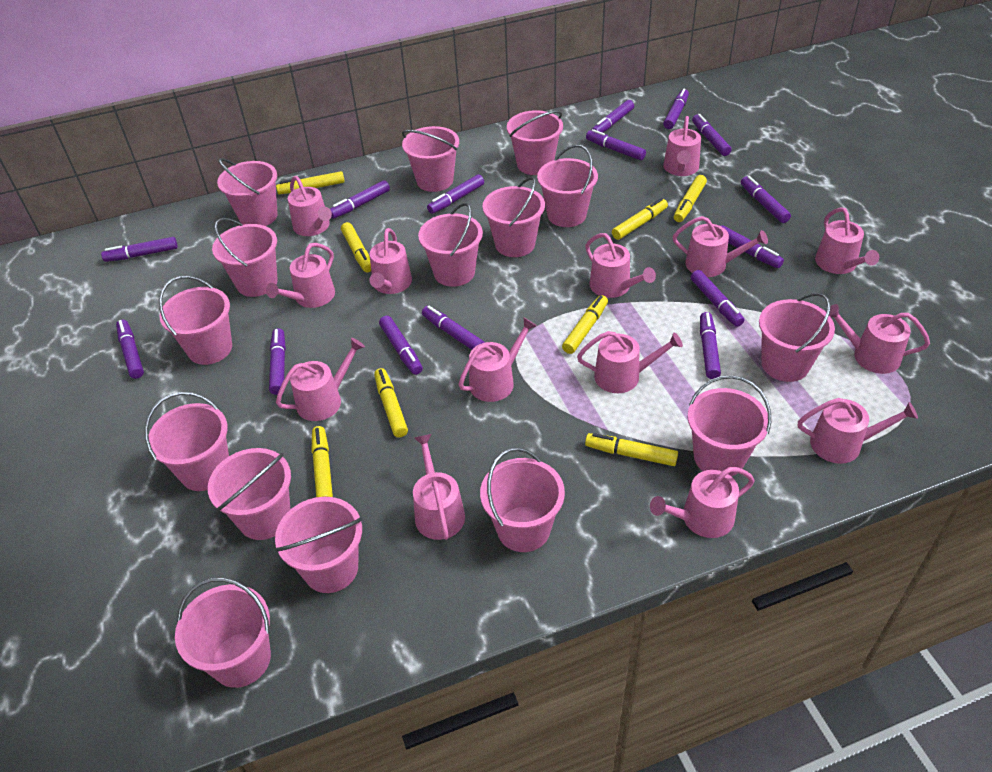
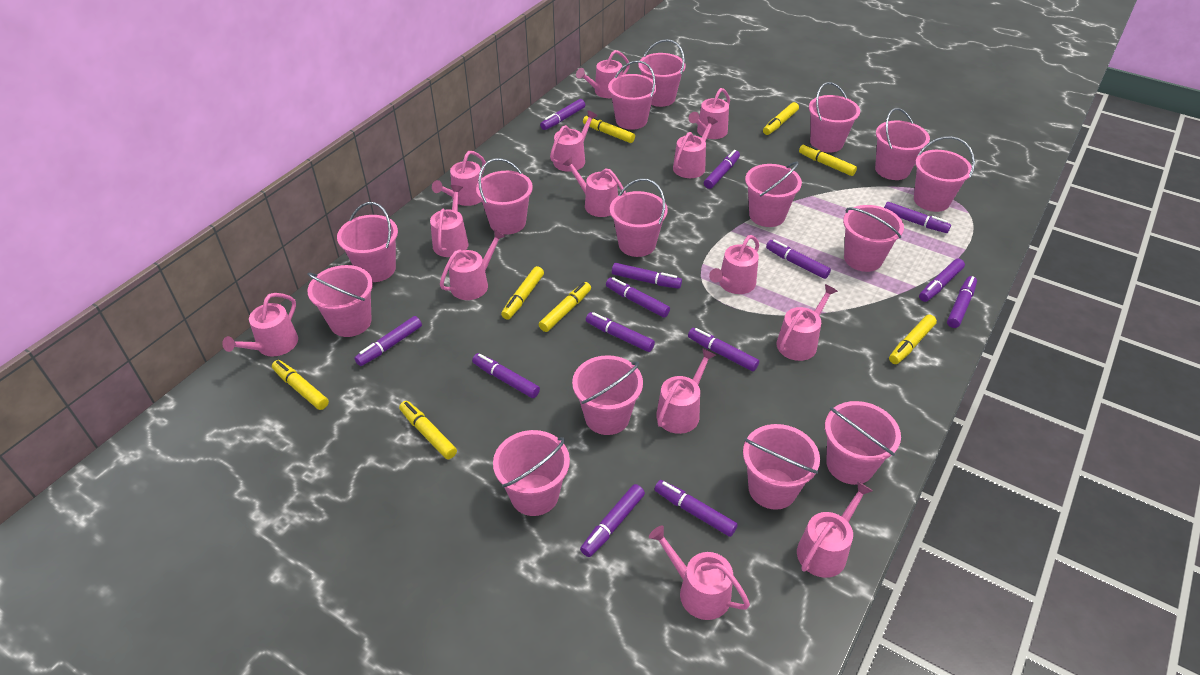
purple marker: [101,237,178,262] [116,320,144,379] [269,328,286,395] [330,180,390,219] [379,316,423,375] [422,306,485,350] [427,174,484,214] [586,129,646,160] [592,100,634,133] [663,88,689,129] [691,270,744,327] [692,114,732,156] [700,312,721,379] [721,225,784,268] [741,176,791,223] = 15 -> [354,316,422,366] [472,353,540,398] [540,99,585,130] [580,484,645,557] [586,312,655,352] [606,277,670,318] [612,263,682,289] [654,480,738,537] [688,328,759,371] [704,150,740,189] [766,239,831,279] [884,202,951,233] [919,258,965,302] [947,276,977,328] = 14

